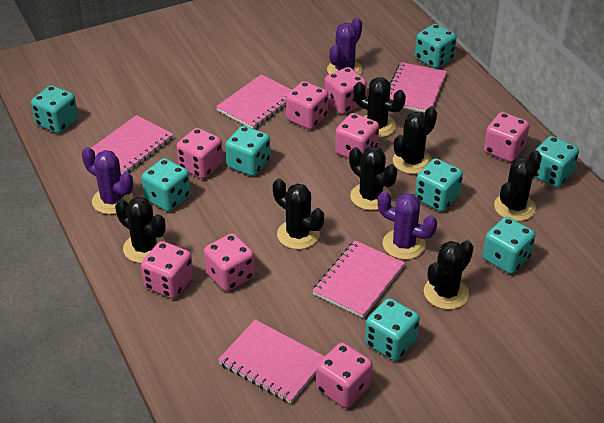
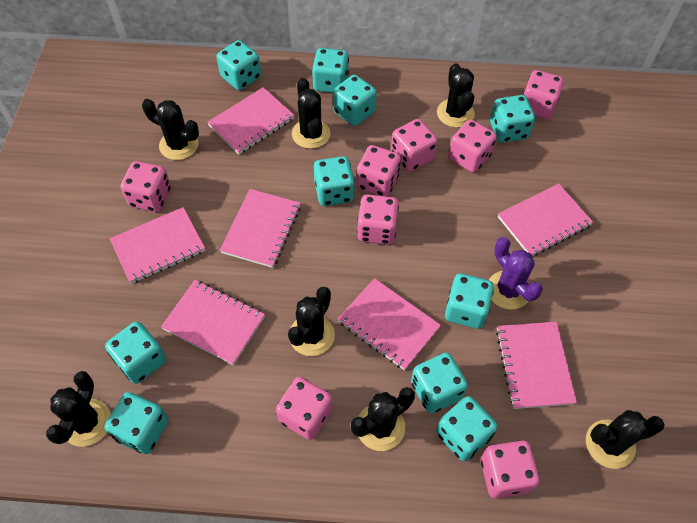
pink notebook: [91,115,174,174] [216,75,292,129] [218,320,325,403] [312,240,405,318] [390,62,447,113] = 5 -> [110,207,205,284] [161,280,265,365] [207,87,295,154] [220,189,301,268] [338,278,441,370] [496,322,577,409] [498,183,594,256] = 7
purple cactus: [82,147,134,214] [327,18,363,75] [378,191,437,260] = 3 -> [489,237,543,310] = 1
turquoise dice: [31,85,78,133] [142,158,191,212] [225,126,270,176] [365,298,420,361] [415,24,457,69] [415,158,463,212] [483,217,535,274] [534,136,579,188] = 8 -> [104,392,169,454] [105,321,166,384] [216,40,261,90] [312,48,349,93] [314,156,355,206] [333,75,377,126] [411,353,468,413] [436,396,498,461] [445,273,494,329] [490,95,535,143] = 10

